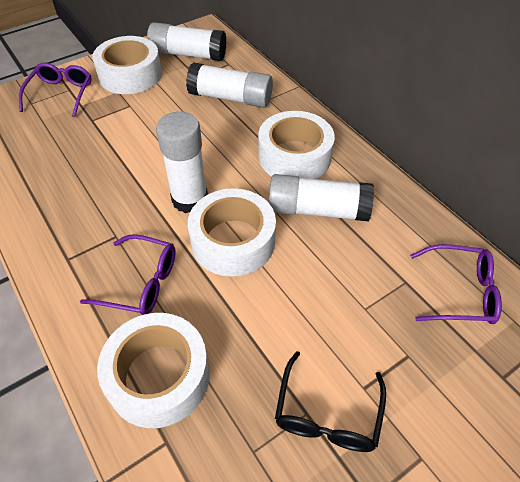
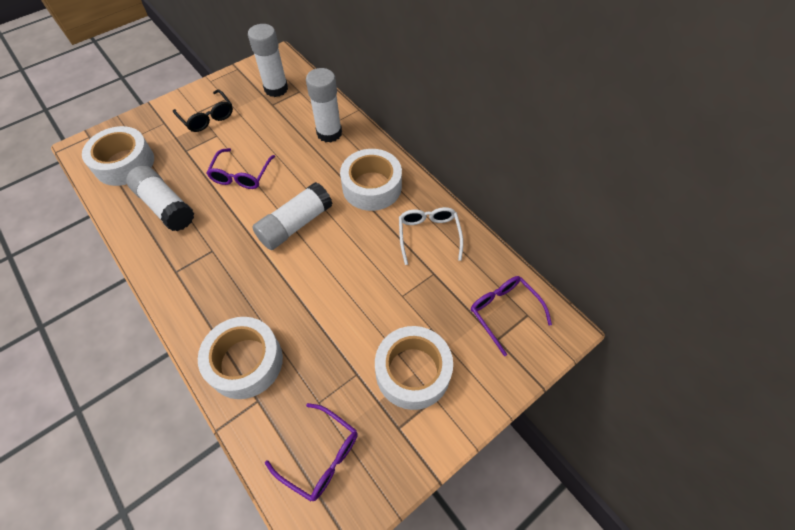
white glasses: none = 0 -> [399,207,463,265] = 1

